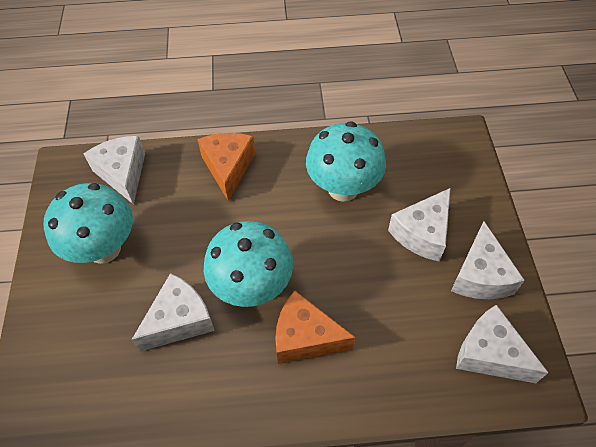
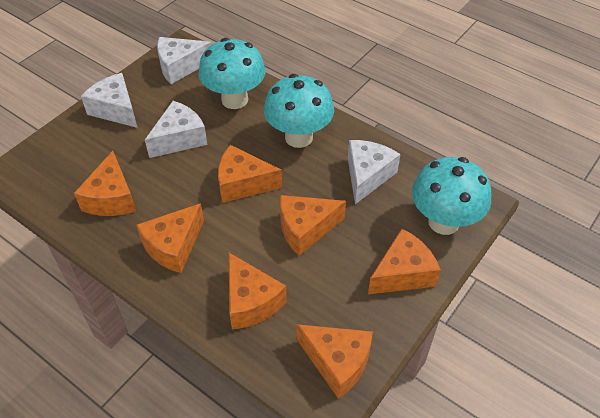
orange cheese: [197,133,255,201] [275,291,356,364] = 2 -> [74,151,136,216] [136,203,204,273] [218,145,282,203] [228,252,287,330] [280,195,346,256] [297,324,373,399] [368,229,441,294] = 7
white cheese: [84,136,145,205] [132,273,215,352] [388,188,451,262] [451,222,525,299] [456,305,548,383] = 5 -> [81,73,137,128] [145,101,207,158] [157,37,211,84] [348,140,401,204] = 4

